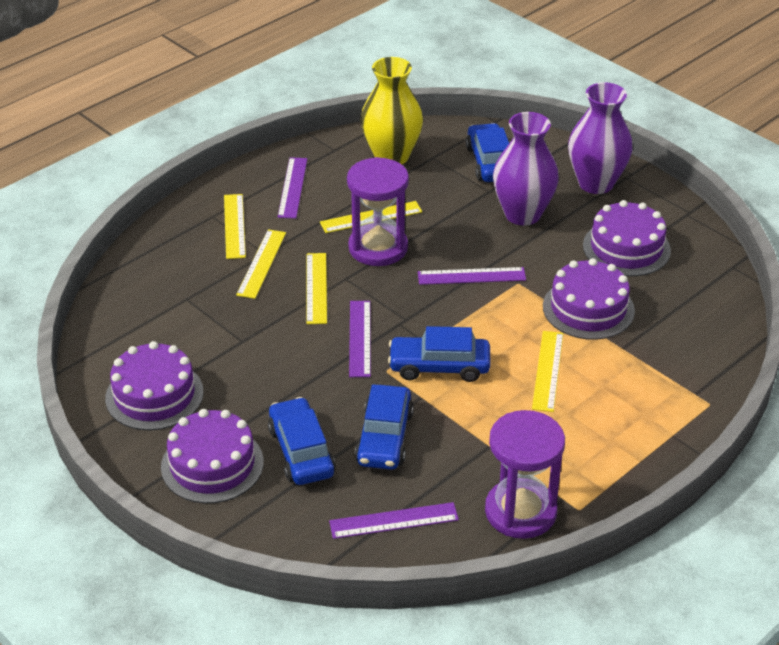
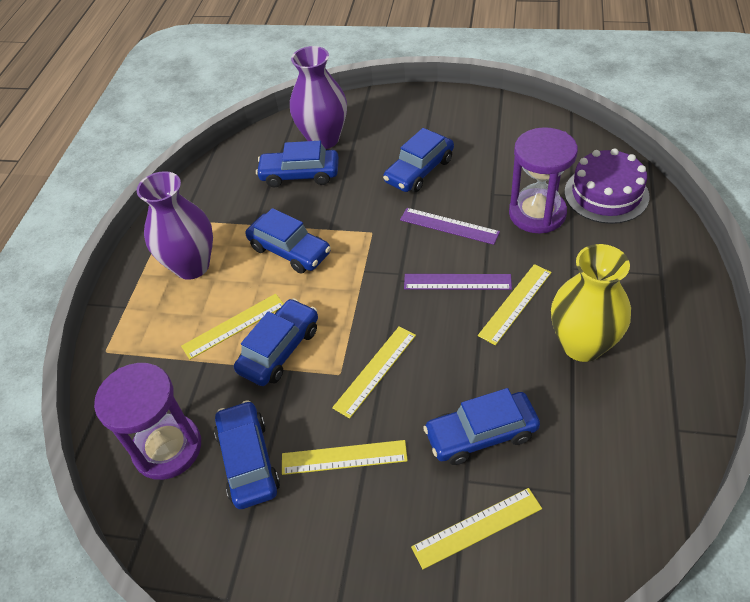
blue car: [268,397,336,485] [355,384,414,470] [388,326,490,382] [466,123,509,182] = 4 -> [214,400,280,509] [234,298,318,386] [245,208,331,274] [256,141,339,187] [383,128,454,192] [423,388,540,465] = 6
purple cake: [105,341,204,430] [161,409,264,503] [543,258,635,340] [583,200,671,276] = 4 -> [564,148,649,224] = 1
purple ruler: [278,157,307,219] [329,502,459,539] [349,301,371,377] [418,267,526,285] = 4 -> [400,208,500,245] [404,274,512,290] = 2

